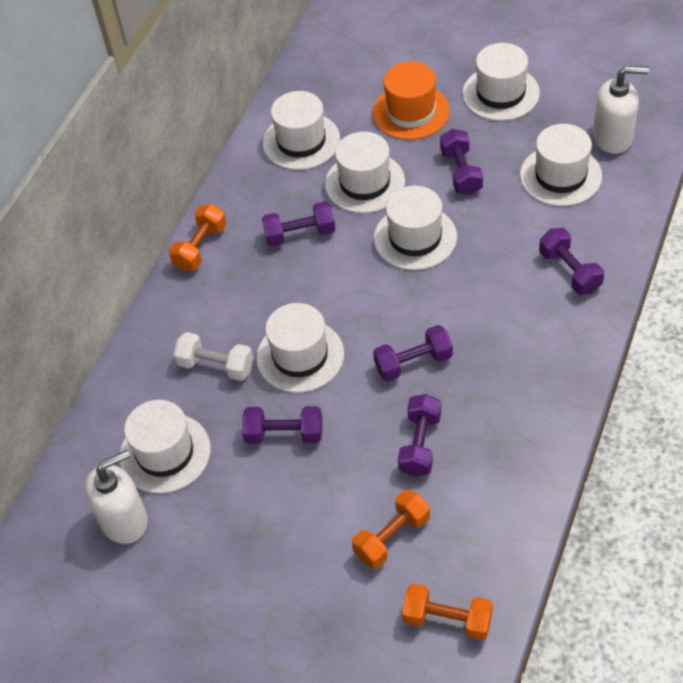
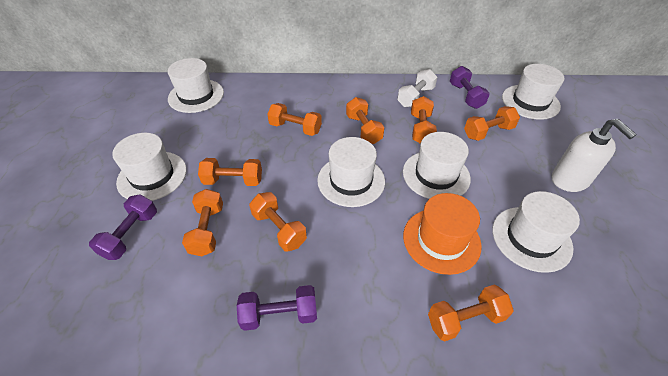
orange dumbbell: [169,204,227,271] [352,490,430,569] [402,583,493,641] = 3 -> [182,189,223,257] [198,158,262,186] [249,192,307,252] [267,103,322,136] [346,97,385,144] [411,96,437,144] [428,285,514,341] [464,106,520,141] = 8
purple dumbbell: [242,406,322,444] [262,201,335,247] [373,325,453,382] [398,394,441,477] [440,129,483,195] [539,228,604,295] = 6 -> [89,194,157,260] [237,285,317,331] [450,66,490,109] = 3
white hat: [120,400,211,494] [256,303,344,393] [263,91,340,170] [325,132,405,213] [374,186,457,270] [462,43,540,121] [520,124,602,206] = 7 -> [112,133,187,201] [168,58,224,113] [317,137,385,207] [403,132,471,199] [492,191,580,273] [502,64,564,120] = 6
white soap dispenser: [85,450,148,544] [593,66,649,154] = 2 -> [552,119,637,192] = 1

